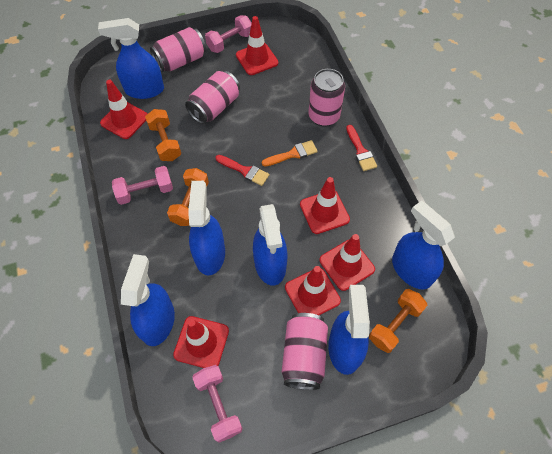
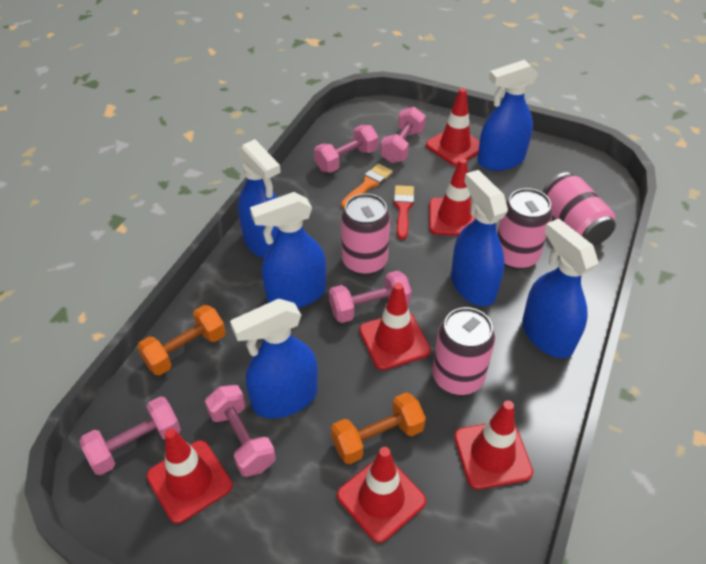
orange dumbbell: [145,109,181,161] [167,168,209,226] [369,289,427,353] = 3 -> [137,305,226,376] [331,392,426,464] = 2
pink dumbbell: [112,166,173,205] [192,365,243,442] [205,15,252,53] = 3 -> [79,396,181,475] [205,385,276,477] [314,125,379,173] [329,271,411,323] [380,107,426,163] = 5
red brush: [215,155,269,186] [346,125,377,171] = 2 -> [394,185,414,240] = 1

